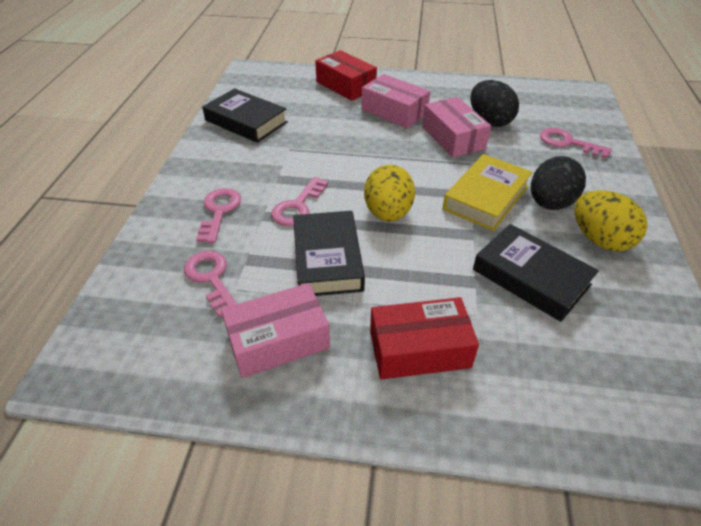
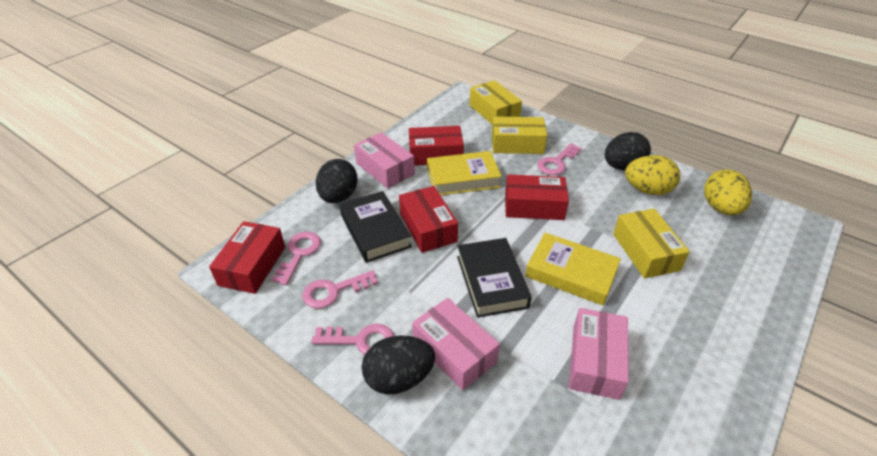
black book: [202,88,288,143] [293,211,365,296] [473,224,599,322] = 3 -> [339,191,412,263] [457,238,532,318] = 2
black egg: [471,80,519,127] [531,156,586,210] = 2 -> [316,159,358,203] [362,335,435,394] [605,132,651,170] = 3
red box: [315,50,377,101] [370,297,479,380] = 2 -> [209,221,285,294] [399,186,458,253] [409,126,464,166] [505,174,569,220] = 4
yellow book: [443,154,533,231] = 1 -> [427,151,502,195] [525,233,621,306] = 2
yellow box: none = 0 -> [470,80,522,124] [492,117,547,154] [613,209,690,278] = 3

